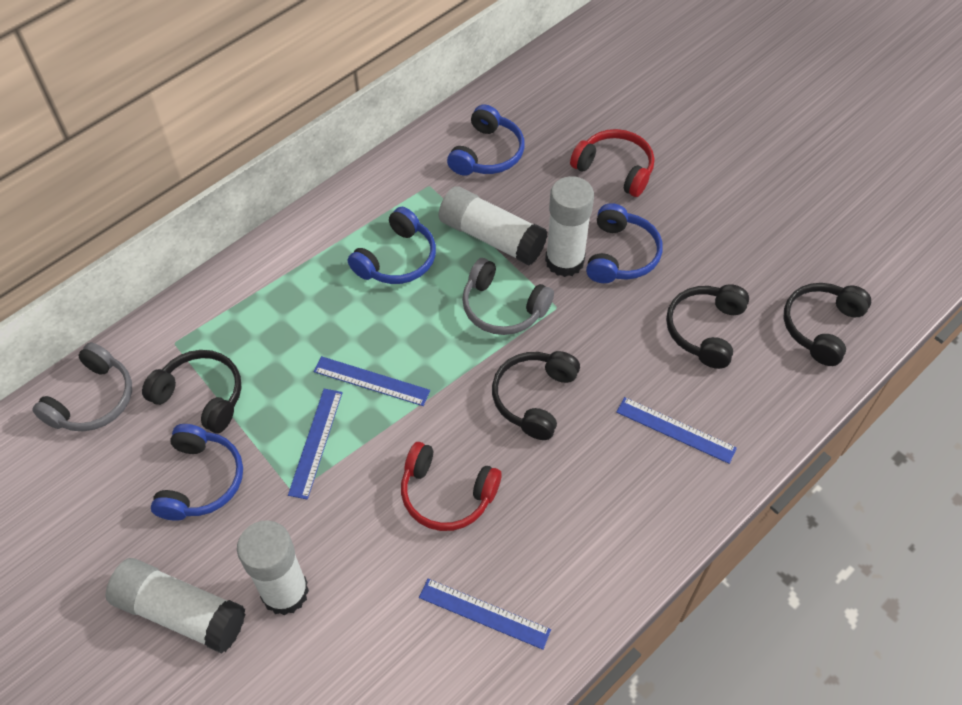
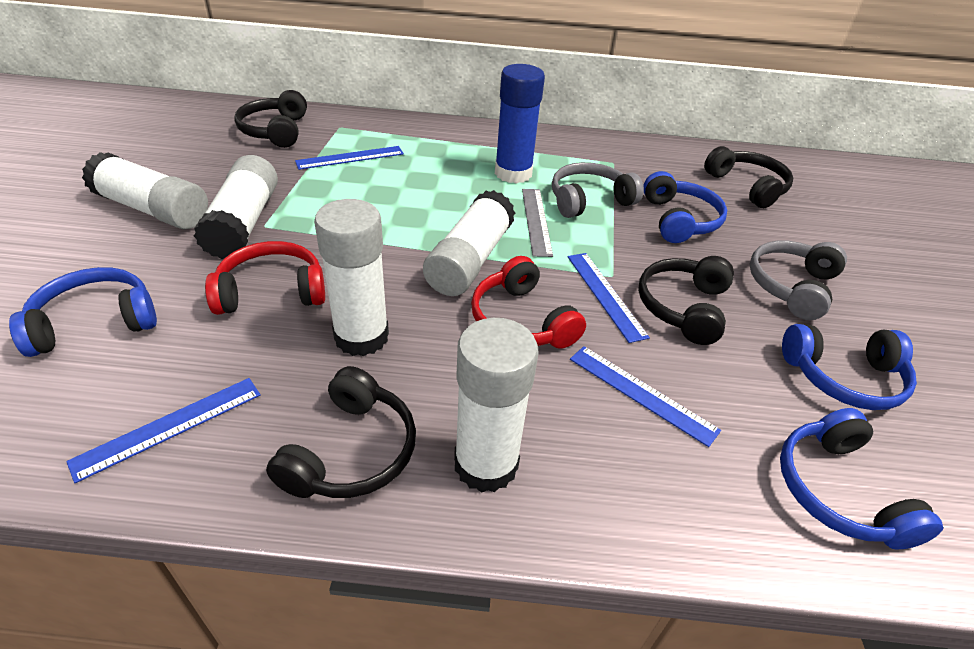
blue glue stick: none = 0 -> [495,64,545,184] = 1
grey ruler: none = 0 -> [522,189,553,257] = 1
white glue stick: [106,558,246,654] [237,520,309,615] [438,186,547,265] [545,176,594,277] = 4 -> [82,152,208,229] [194,155,278,259] [314,199,389,356] [423,190,515,296] [454,318,539,493] = 5

